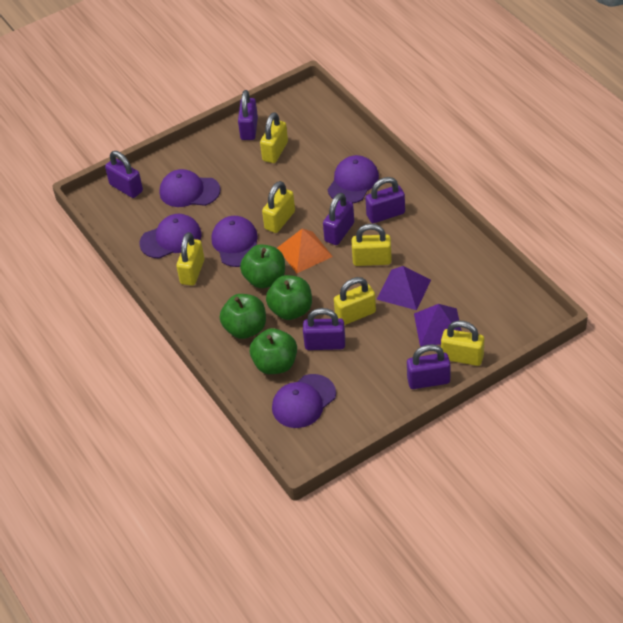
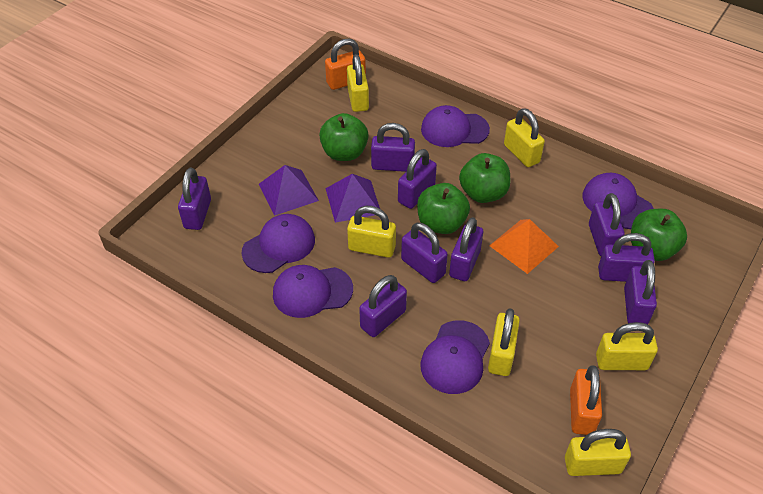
orange padlock: none = 0 -> [325,39,366,90] [570,365,602,435] = 2
purple padlock: [105,151,143,198] [238,90,258,140] [303,308,345,350] [323,193,354,245] [365,177,405,223] [407,344,450,389] = 6 -> [178,168,211,230] [359,275,407,337] [371,123,415,172] [398,149,437,209] [401,223,448,283] [449,217,483,281] [589,193,625,256] [598,233,655,282] [624,260,657,325] = 9

